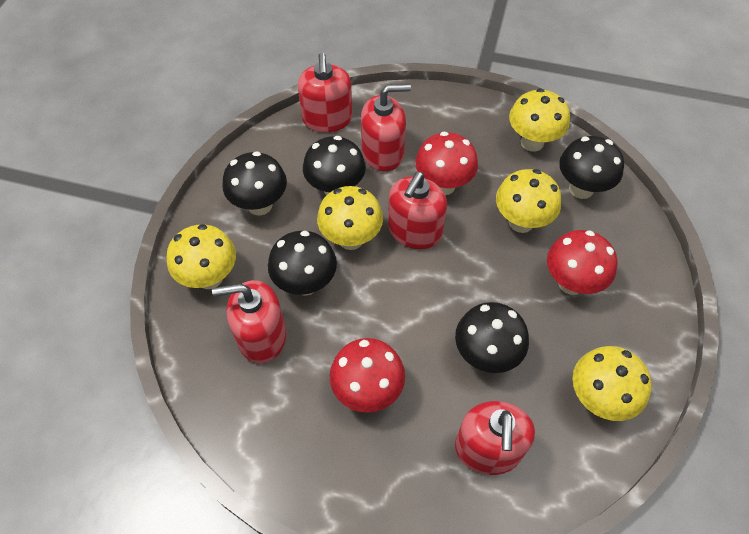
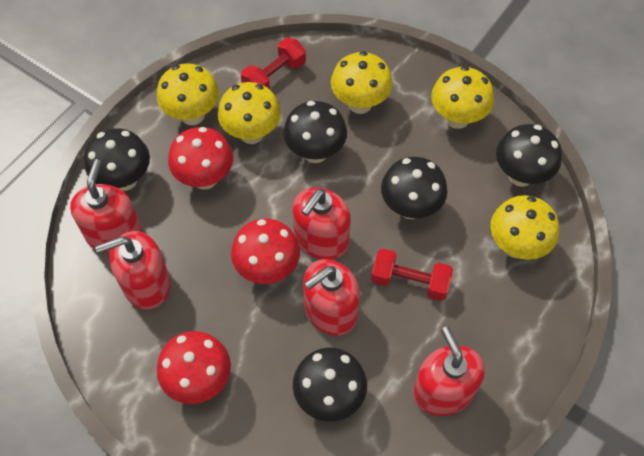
red dumbbell: none = 0 -> [241,38,306,89] [371,248,453,301] = 2

